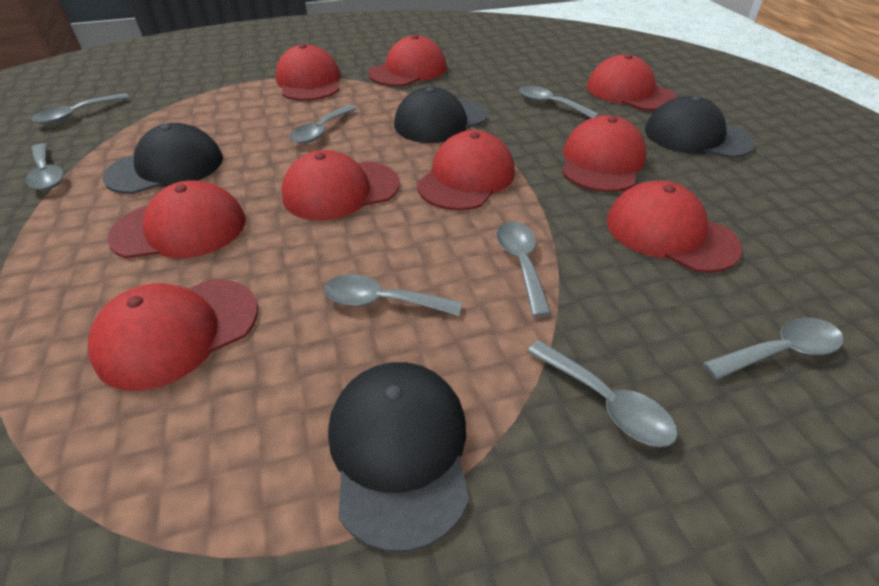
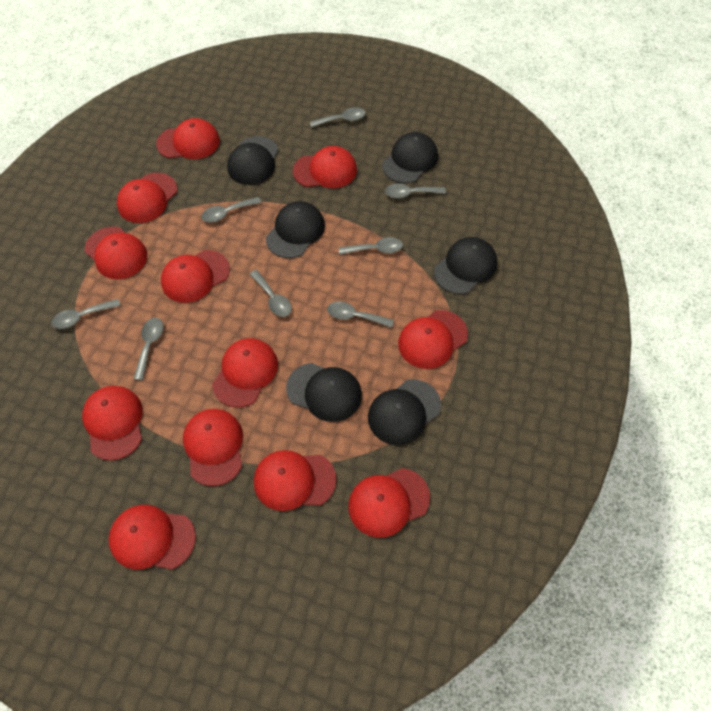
black cap: [103,123,223,194] [328,362,469,552] [394,87,487,143] [645,96,755,158] = 4 -> [227,136,279,185] [266,201,325,258] [286,363,362,422] [368,379,441,445] [382,132,438,183] [434,237,497,294] = 6
red cap: [88,279,258,391] [107,180,246,259] [275,44,341,101] [281,150,400,220] [368,35,447,86] [417,130,515,211] [562,115,646,192] [587,54,677,111] [607,180,742,273] = 9 -> [82,386,143,461] [85,226,147,279] [109,505,196,570] [117,173,177,223] [156,118,220,159] [161,250,230,303] [183,409,243,486] [212,338,278,407] [254,450,336,511] [293,146,357,188] [348,468,430,538] [398,310,468,369] = 12

